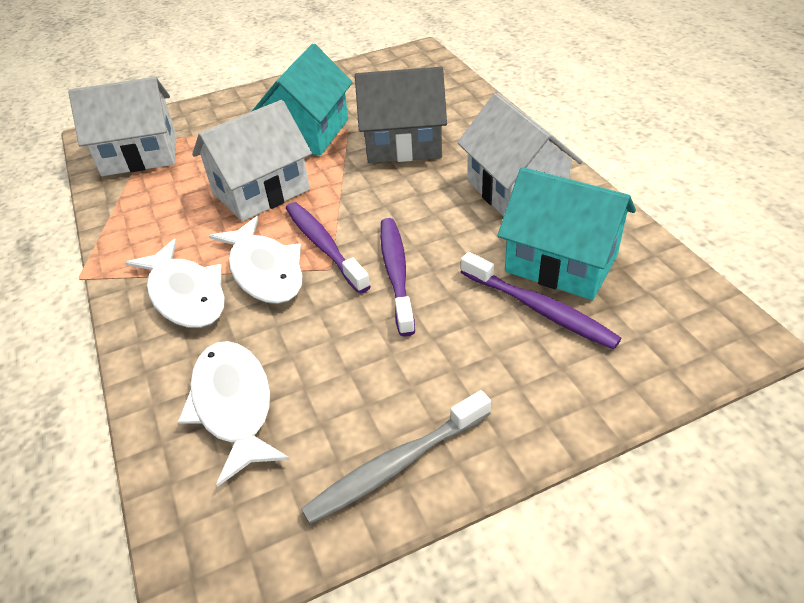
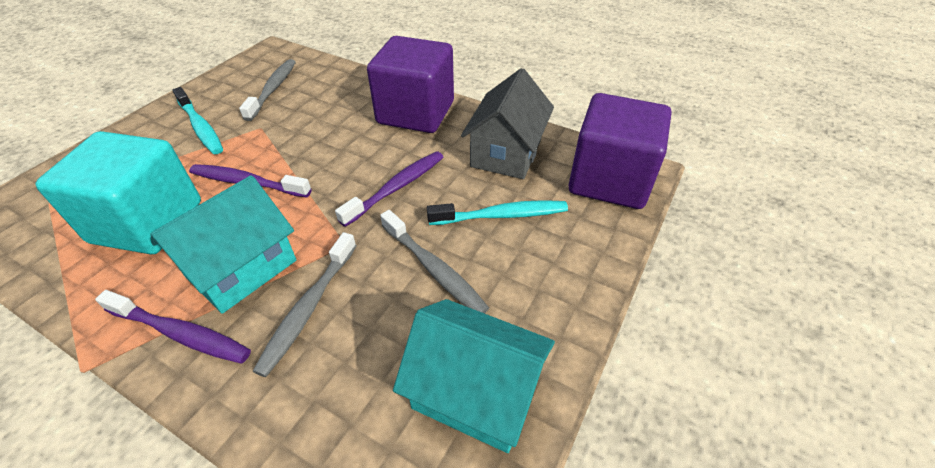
grey toothbrush: [301,390,491,524] = 1 -> [239,59,296,121] [253,232,356,377] [380,210,489,314] = 3
purple cube: none = 0 -> [367,36,454,133] [568,93,671,209] = 2
turquoise cube: none = 0 -> [35,131,201,254] = 1
turquoise toothbrush: none = 0 -> [173,87,223,154] [427,200,568,225] = 2
white fish: [125,239,225,328] [178,341,290,487] [209,216,303,304] = 3 -> none = 0
white house: [68,77,177,176] [192,100,312,221] [457,93,583,217] = 3 -> none = 0

